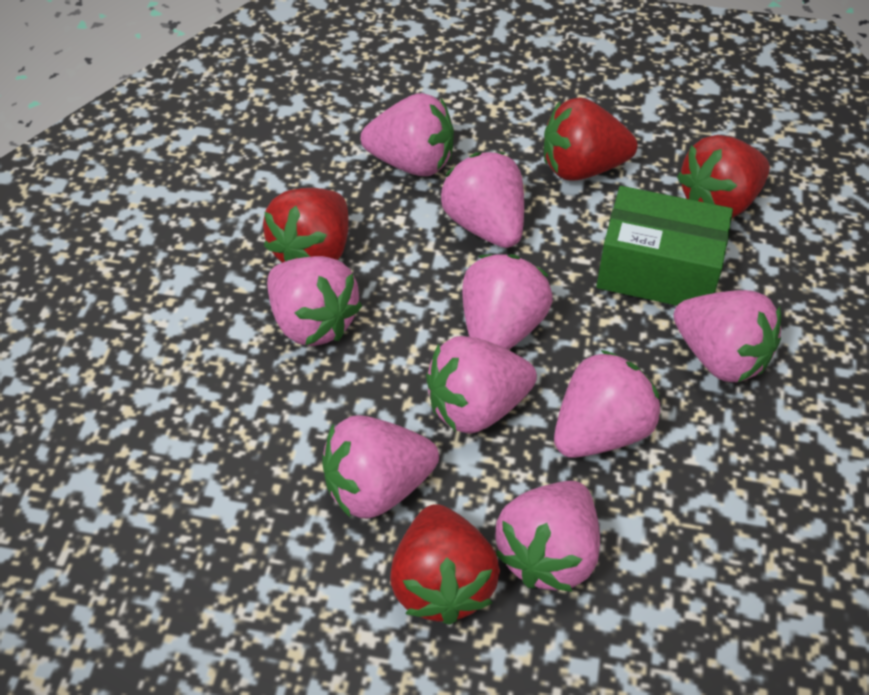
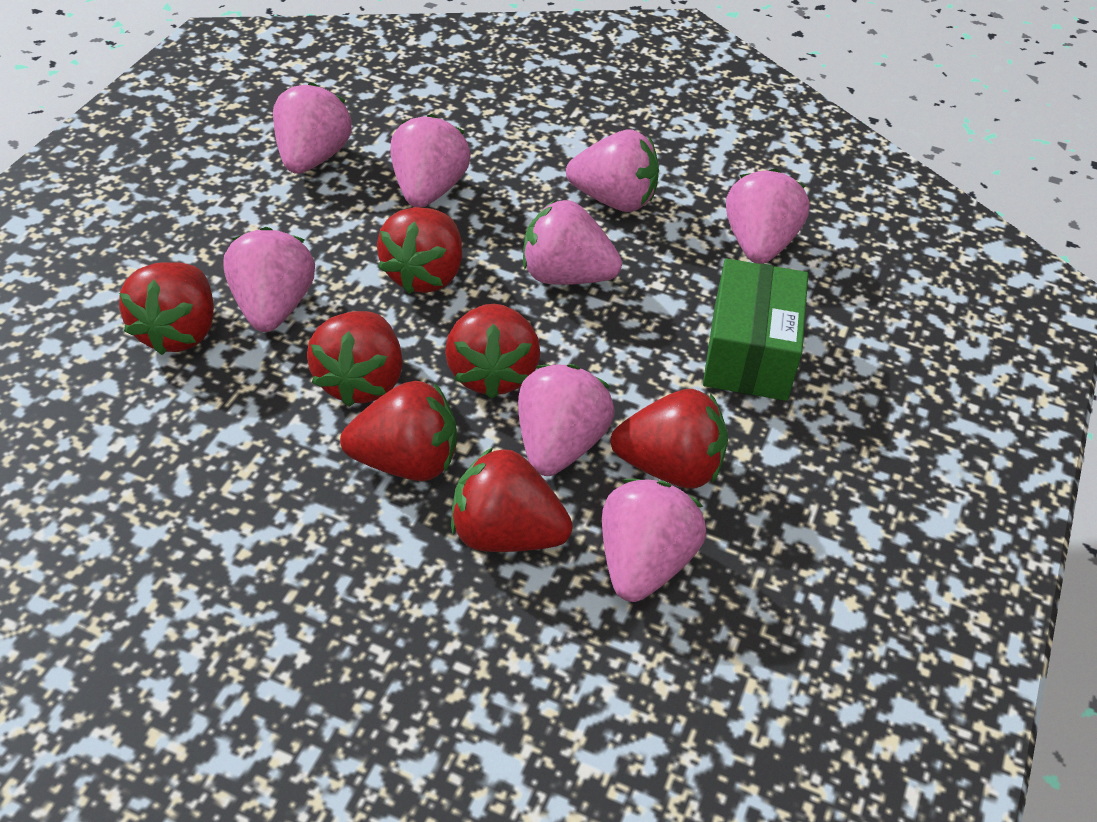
pink strawberry: [267,256,362,346] [322,415,439,519] [361,93,454,176] [426,336,537,434] [441,152,524,248] [462,254,553,350] [495,481,600,592] [554,350,660,458] [673,290,781,382] = 9 -> [223,227,315,332] [273,82,352,174] [391,114,471,207] [518,364,615,476] [523,200,622,285] [566,129,659,212] [602,479,706,602] [726,168,810,264] = 8
red strawberry: [263,188,349,263] [390,504,500,625] [544,97,637,181] [677,135,770,218] = 4 -> [119,262,214,355] [307,311,402,407] [340,381,457,481] [377,207,462,294] [445,304,540,399] [451,447,573,552] [611,389,728,489] = 7

